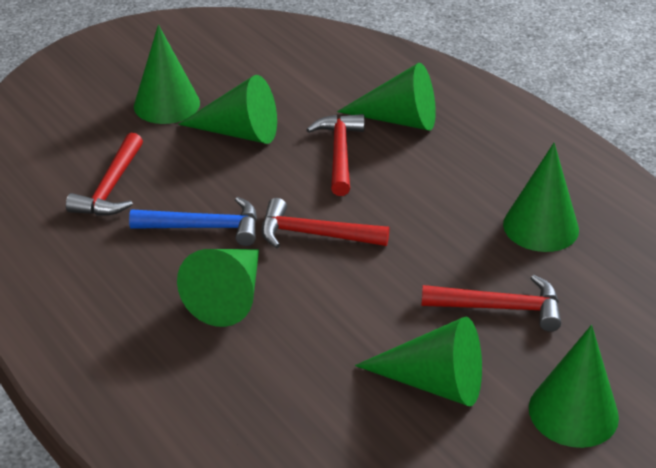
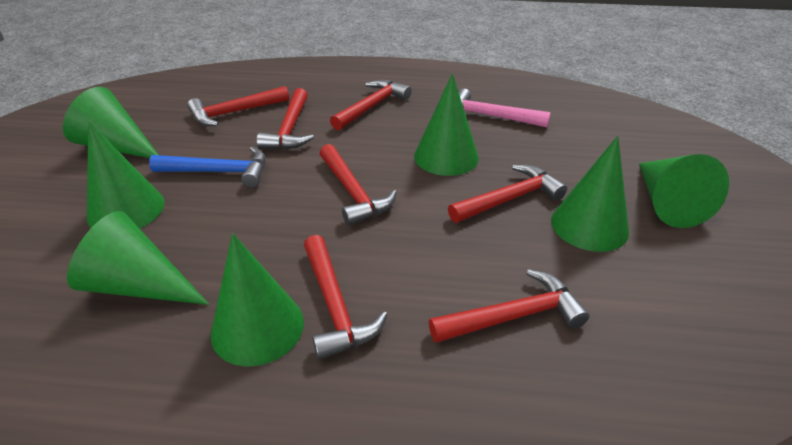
pink hammer: none = 0 -> [458,88,551,127] = 1
red hammer: [66,133,143,216] [262,198,389,248] [306,114,364,196] [421,275,561,332] = 4 -> [187,86,289,126] [257,88,314,149] [304,235,388,360] [319,144,397,226] [330,80,412,130] [429,269,589,343] [448,165,567,223] = 7

